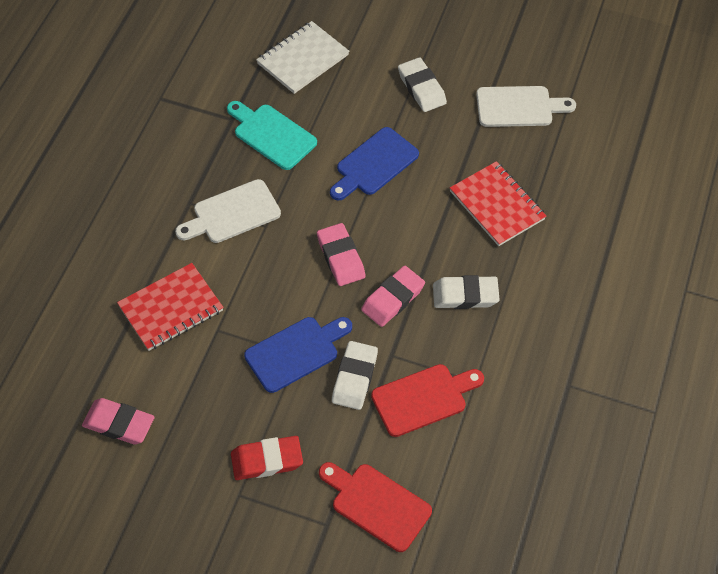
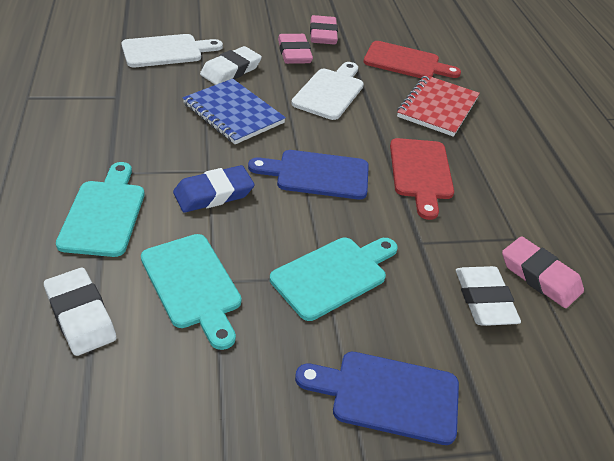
blue eraser: none = 0 -> [173,165,255,212] = 1
blue notebook: none = 0 -> [183,79,286,144] = 1
red eraser: [231,436,303,480] = 1 -> none = 0
red notebook: [117,263,224,351] [450,161,546,246] = 2 -> [397,75,480,137] = 1
turquoise cutting board: [227,101,317,170] = 1 -> [56,162,145,257] [141,234,241,350] [270,238,398,321] = 3
white notebook: [256,21,350,94] = 1 -> none = 0

